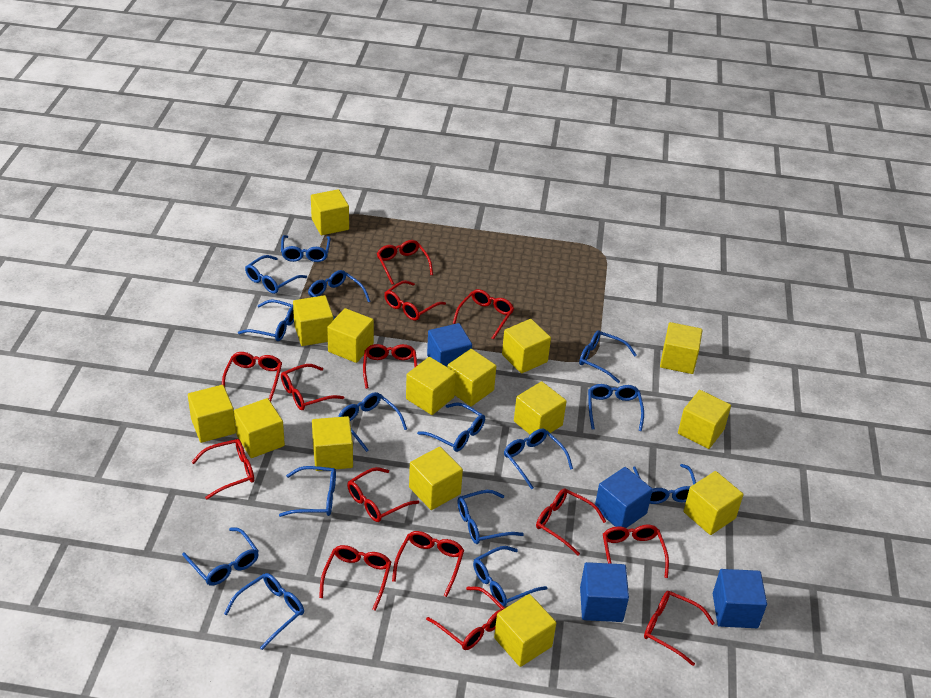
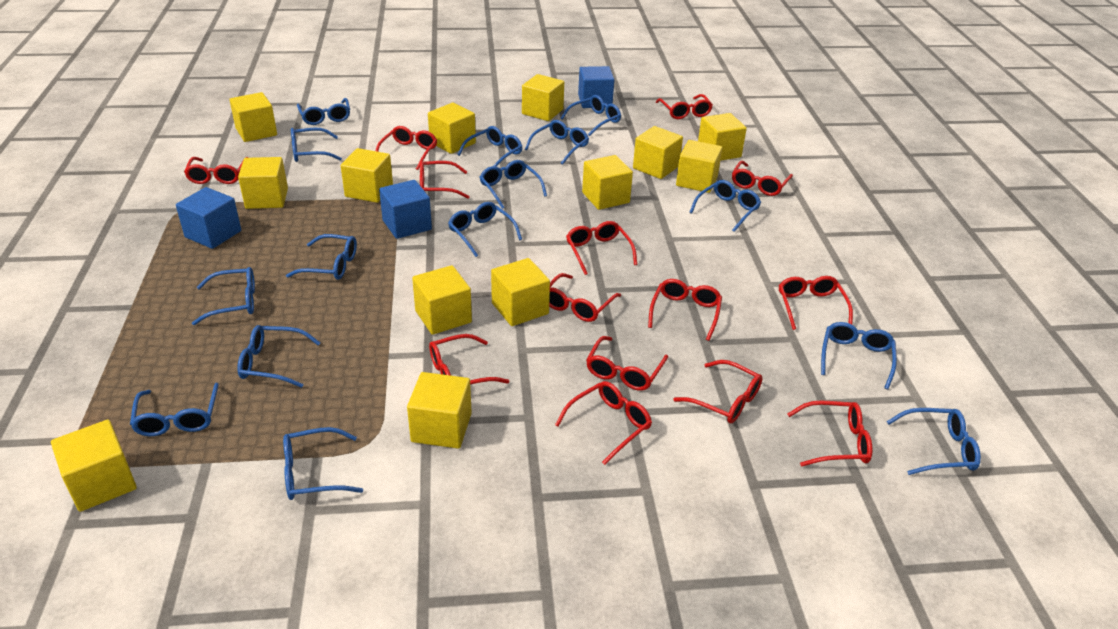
blue cube: [427,323,472,367] [580,562,629,622] [595,467,653,528] [713,569,767,628] = 4 -> [176,187,241,249] [379,180,432,239] [578,66,614,108] = 3
yellow cube: [188,385,236,443] [234,398,285,458] [293,295,334,346] [311,189,349,235] [312,416,353,471] [327,308,374,363] [406,357,456,415] [409,447,463,510] [447,349,496,406] [494,594,556,667] [502,319,551,373] [514,381,567,435] [660,322,702,374] [678,390,731,449] [683,471,743,535] = 15 -> [51,420,137,512] [230,92,277,142] [238,157,288,209] [341,148,393,203] [407,372,472,449] [412,265,472,335] [428,103,476,154] [491,258,550,326] [522,74,564,121] [582,155,633,210] [633,126,683,179] [676,140,722,193] [698,113,747,161] = 13

